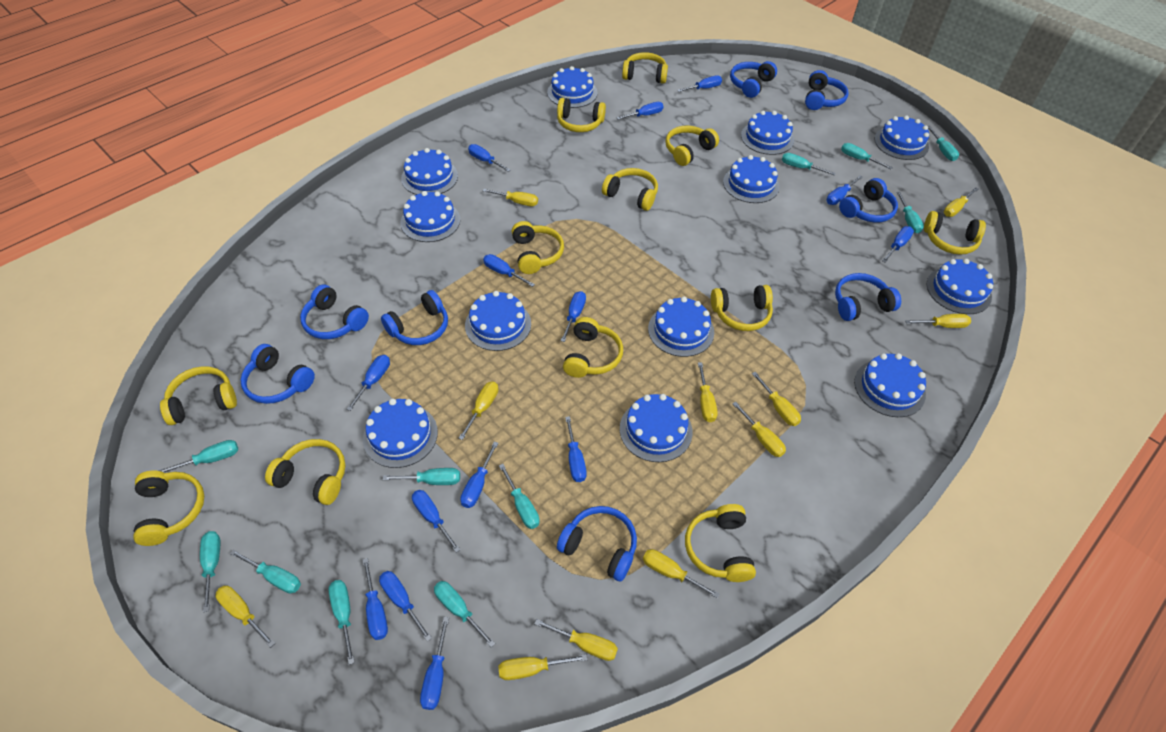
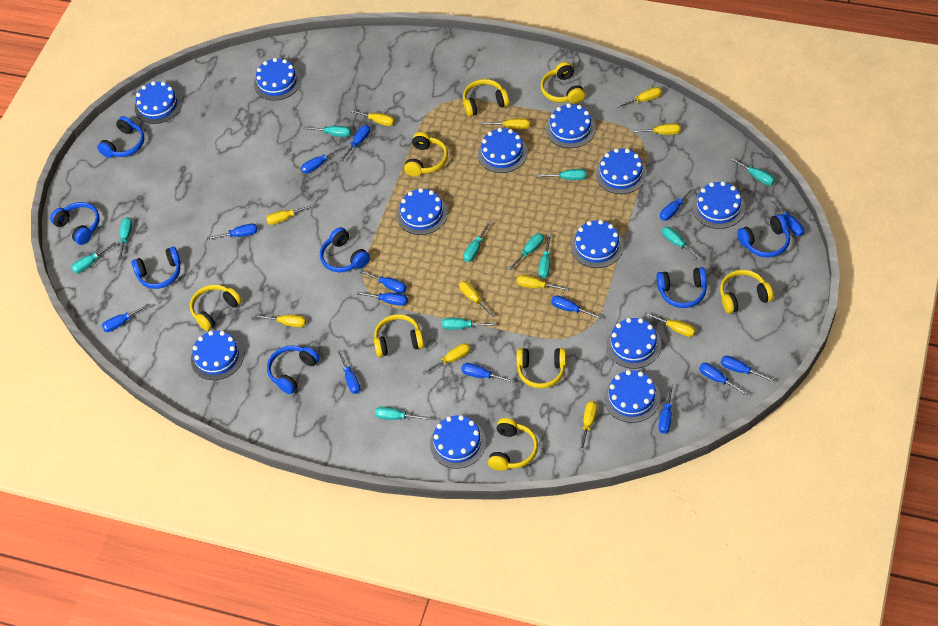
blue headphones: [240,344,315,404] [300,285,369,339] [381,290,448,345] [557,506,637,581] [730,61,777,98] [805,70,849,110] [835,273,901,321] [839,178,898,223] = 8 -> [50,202,100,245] [97,116,144,158] [131,247,181,289] [267,345,320,394] [320,227,370,272] [657,267,707,308] [737,214,790,257] = 7
yellow headphones: [133,470,204,546] [160,366,237,425] [265,439,345,505] [512,221,564,274] [557,98,606,132] [563,317,623,378] [602,168,658,211] [622,52,668,84] [665,125,719,166] [685,504,756,582] [711,285,773,331] [924,211,986,255] = 12 -> [190,285,242,331] [374,314,424,357] [404,132,448,177] [463,79,509,117] [488,418,538,471] [516,348,566,389] [541,62,585,104] [720,270,773,314] = 8

